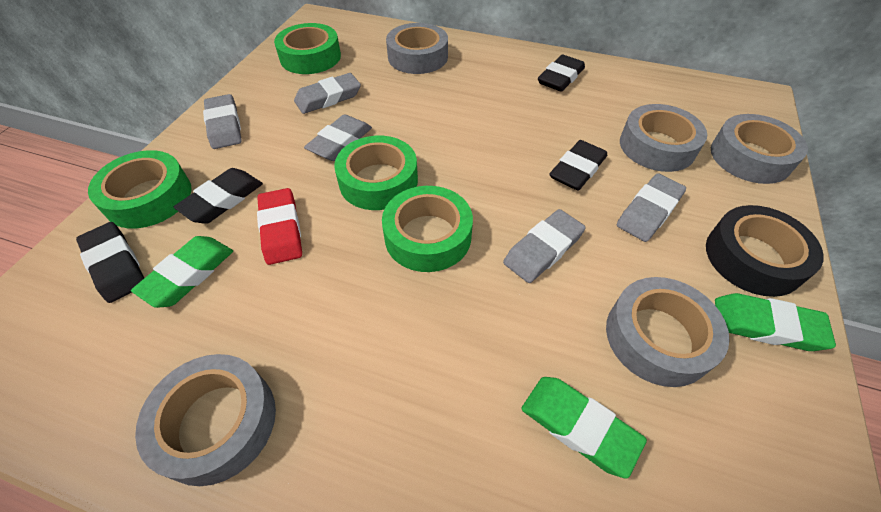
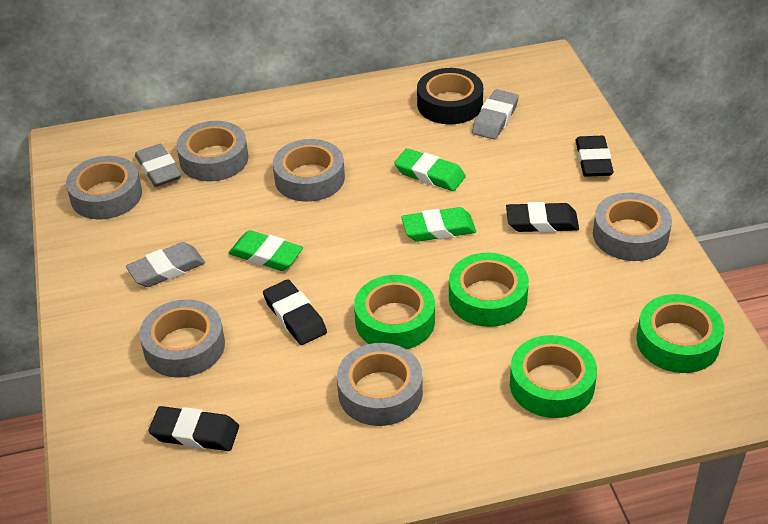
grey eraser: [203,94,242,149] [294,73,361,114] [304,114,372,161] [503,209,586,283] [617,173,686,242] = 5 -> [126,242,205,287] [135,144,182,187] [472,89,519,139] = 3
grey tape: [135,354,276,486] [386,23,448,74] [606,277,730,387] [620,104,707,172] [711,114,808,184] = 5 -> [66,156,142,219] [139,299,225,378] [176,121,248,181] [273,139,345,202] [337,343,423,426] [593,193,672,261] = 6
red eraser: [257,188,302,265] = 1 -> none = 0

